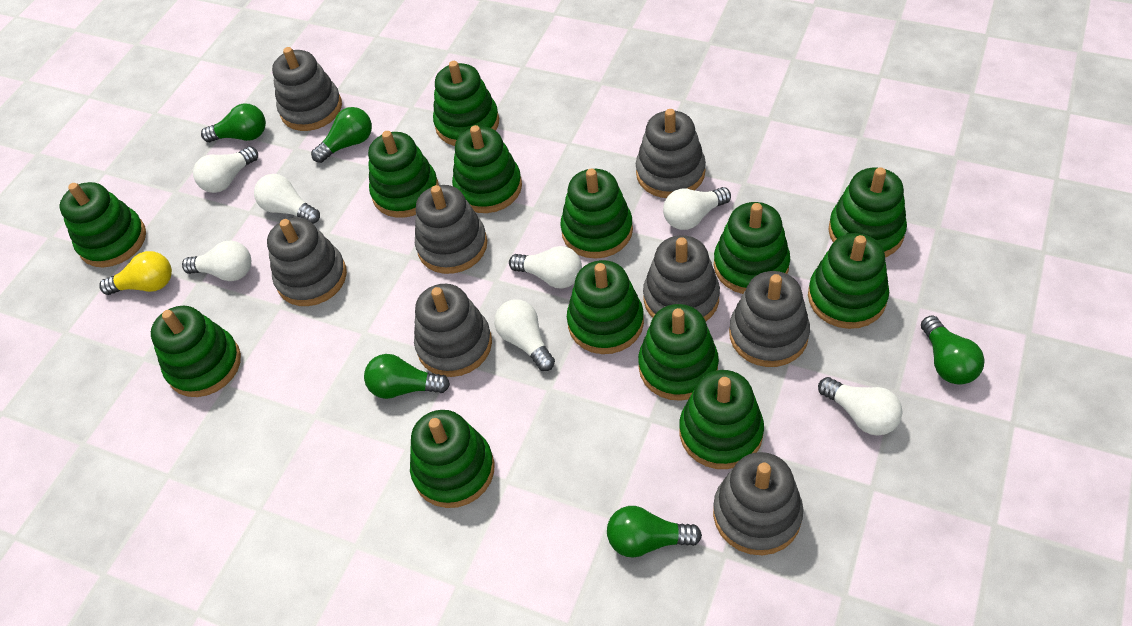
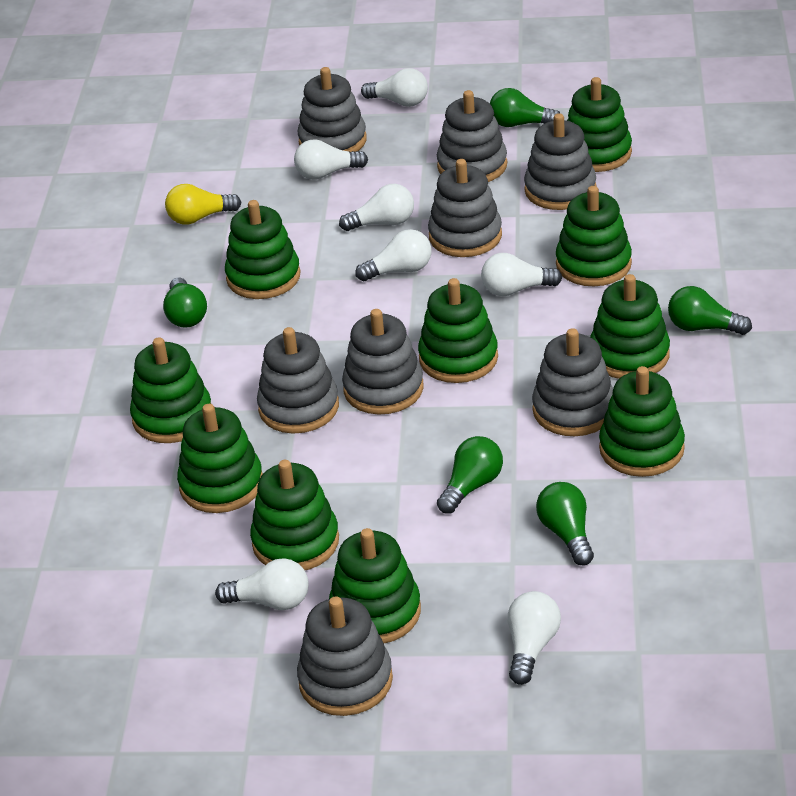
green stacking toy: [60,182,146,267] [151,306,241,397] [368,131,439,218] [410,410,494,508] [433,61,499,146] [452,125,522,213] [560,169,633,259] [567,260,644,354] [638,304,719,401] [679,370,764,469] [714,202,790,294] [808,233,889,329] [828,167,907,257] = 13 -> [130,337,211,443] [177,404,263,513] [225,200,300,299] [250,460,339,570] [329,528,421,643] [418,278,498,383] [556,186,632,286] [567,77,632,172] [590,274,670,379] [599,366,685,477] = 10

